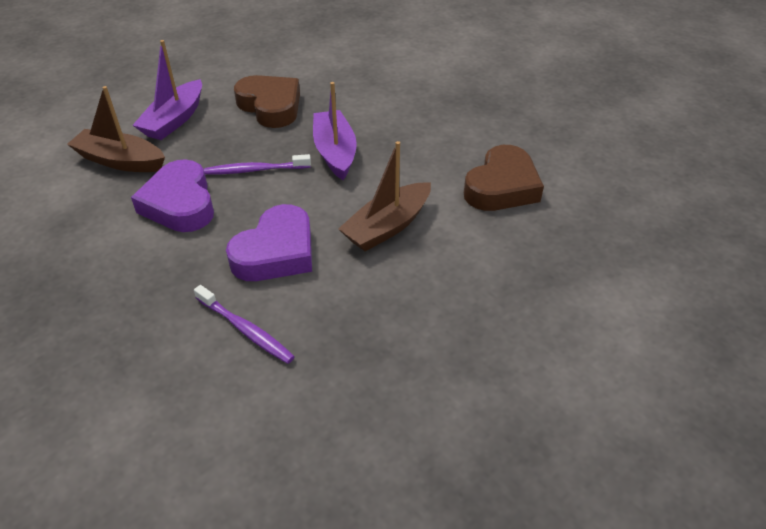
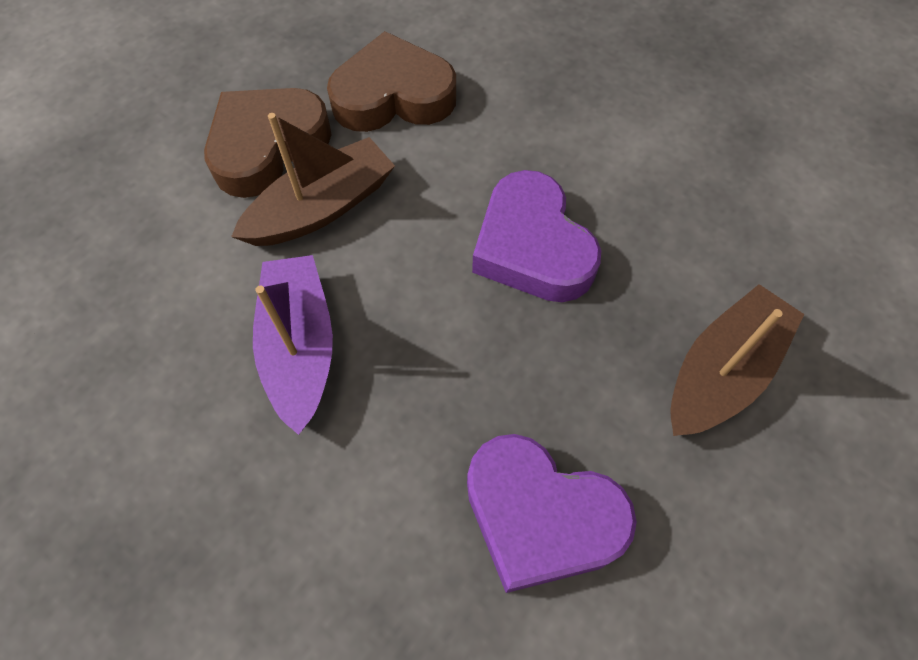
purple boat: [133,40,202,140] [313,82,357,180] = 2 -> [253,255,333,435] = 1
purple toothbrush: [194,285,295,364] [204,154,311,175] = 2 -> none = 0

